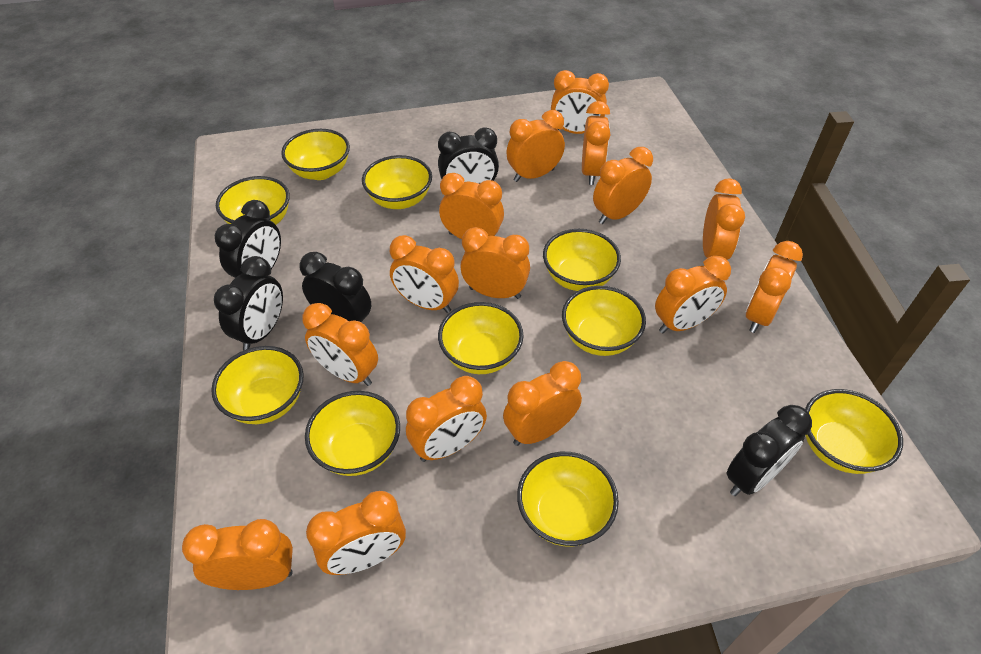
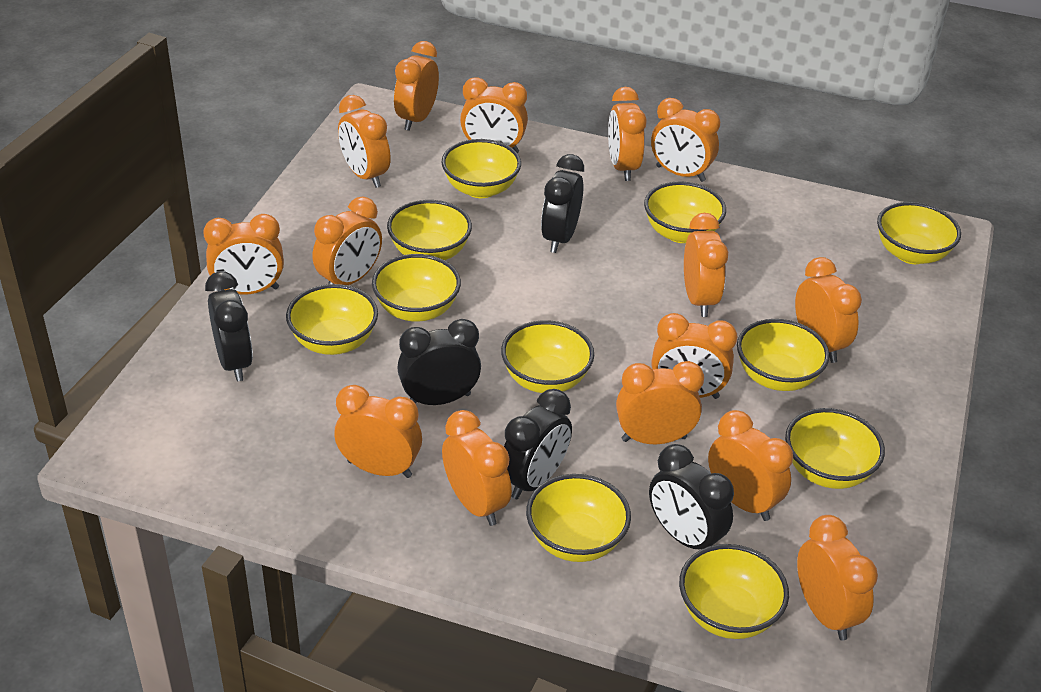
yellow bowl: [211,346,304,424] [216,176,290,225] [281,129,350,180] [305,391,400,476] [362,155,432,209] [438,302,524,374] [517,452,619,546] [543,229,621,291] [562,286,646,356] [805,389,903,474] = 10 -> [286,284,378,355] [372,254,461,322] [387,200,472,260] [441,139,521,198] [501,320,594,393] [526,474,631,562] [644,182,726,243] [679,544,789,639] [737,319,830,391] [785,408,885,489] [877,202,961,264] = 11

